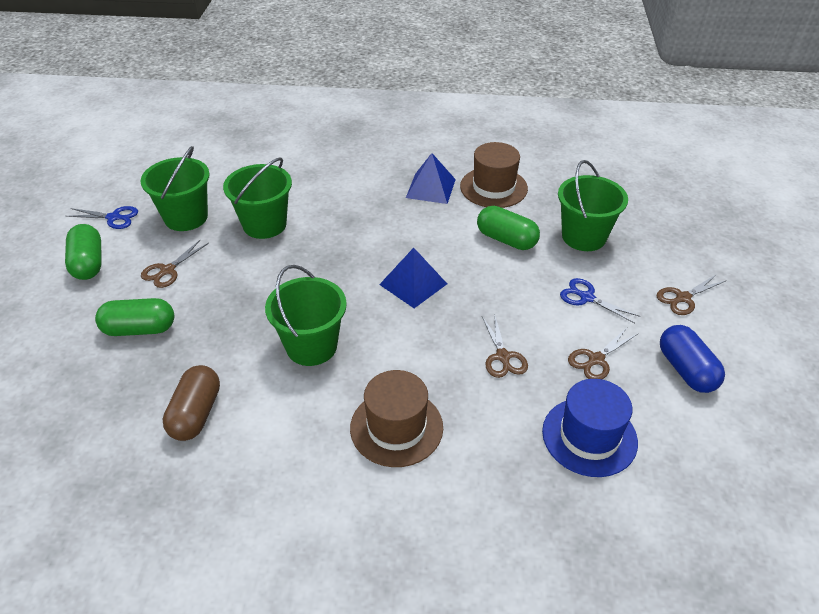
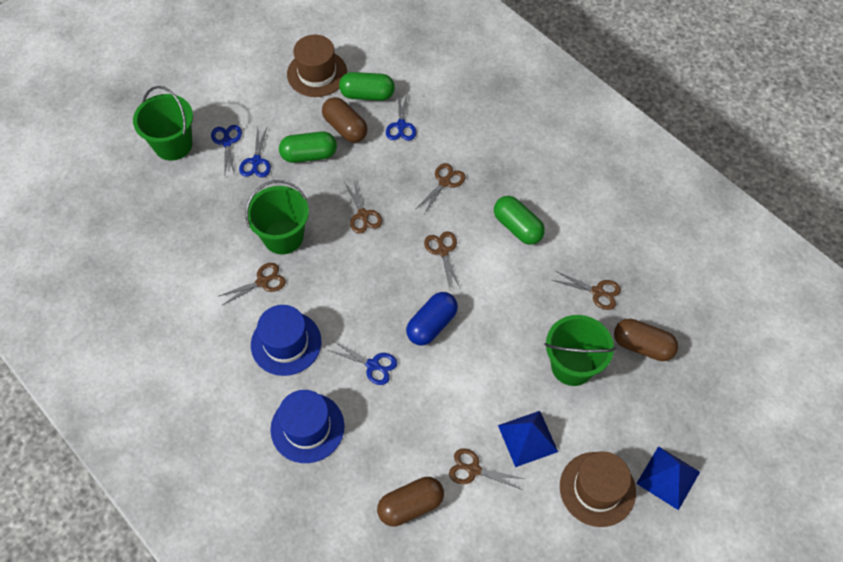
blue hat: [542,379,638,477] = 1 -> [251,305,321,376] [270,390,344,463] = 2
blue scissors: [66,206,138,229] [560,278,640,323] = 2 -> [211,125,242,177] [239,127,271,177] [328,341,397,385] [386,92,416,141] = 4
brown capsule: [163,365,220,441] = 1 -> [322,97,368,143] [377,477,444,527] [614,319,678,361] = 3
brown scissors: [141,240,209,288] [482,313,528,378] [568,328,638,379] [657,274,725,315] = 4 -> [217,263,286,305] [345,180,382,234] [416,163,466,214] [424,231,461,289] [449,448,525,490] [552,271,621,310] = 6
green bucket: [140,146,210,231] [223,158,292,239] [265,265,347,366] [558,160,628,251] = 4 -> [133,86,193,161] [245,180,309,254] [544,315,615,386] = 3

